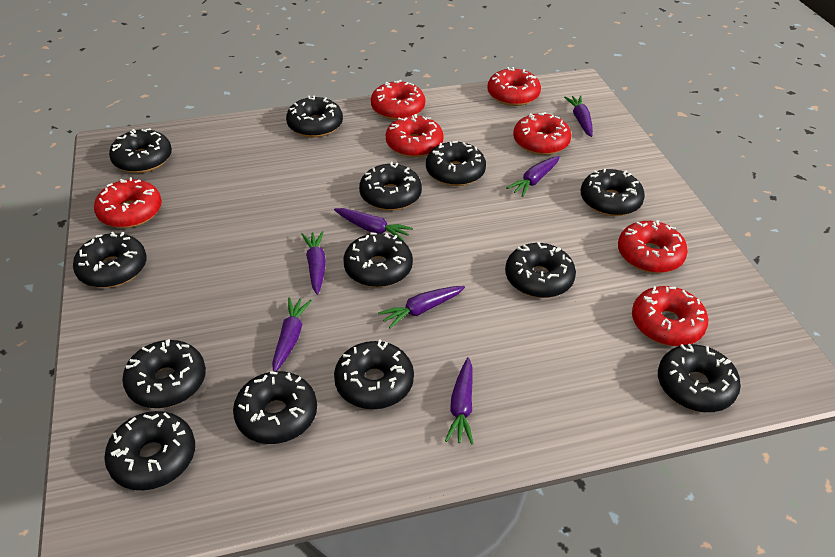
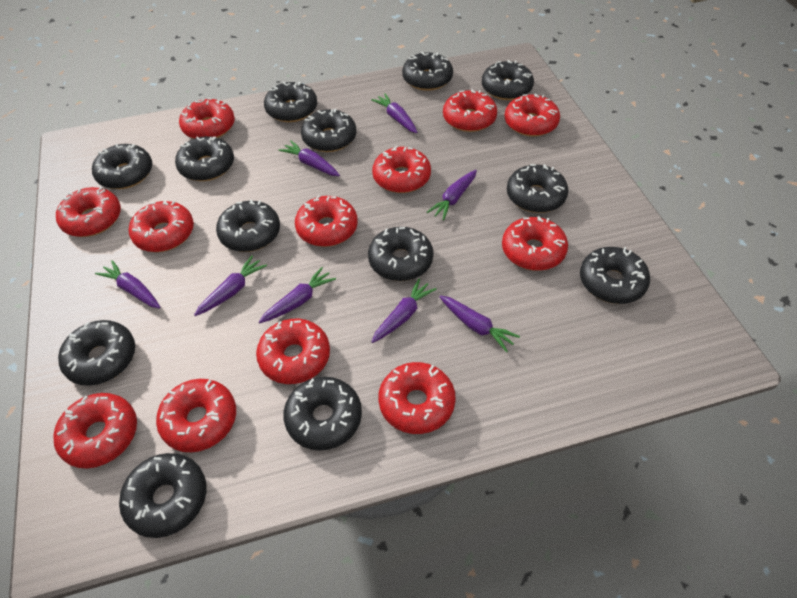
purple carrot: [272,297,312,371] [301,231,326,295] [334,208,413,241] [378,286,465,329] [445,357,473,445] [506,156,560,197] [564,96,593,137] = 7 -> [95,260,161,309] [194,256,267,316] [259,267,336,323] [278,140,340,176] [371,93,418,133] [371,279,437,343] [427,170,477,220] [439,295,520,352] = 8
red donut: [94,177,162,228] [371,80,425,120] [386,114,444,157] [487,67,541,106] [513,112,571,155] [618,220,688,273] [632,286,708,346] = 7 -> [53,393,137,469] [56,187,121,237] [129,200,194,252] [156,379,236,452] [179,98,235,139] [256,319,330,384] [295,195,358,247] [372,146,431,193] [378,362,456,434] [443,89,497,132] [502,216,568,271] [505,93,560,136] = 12

